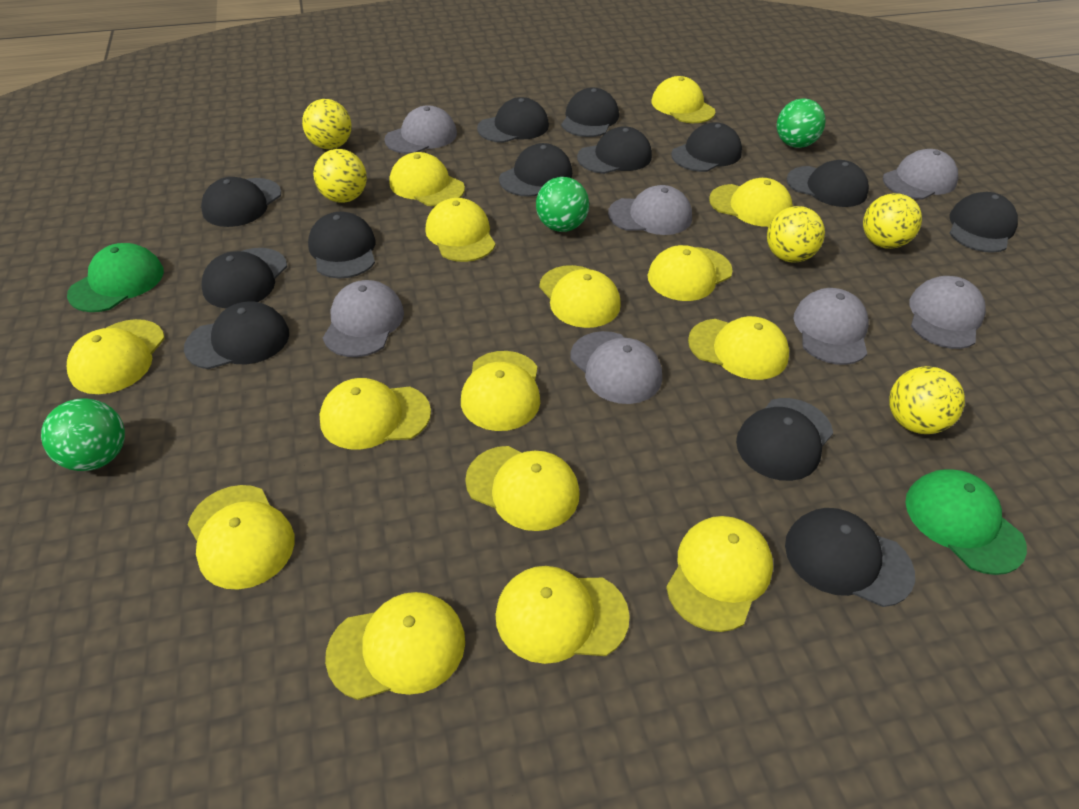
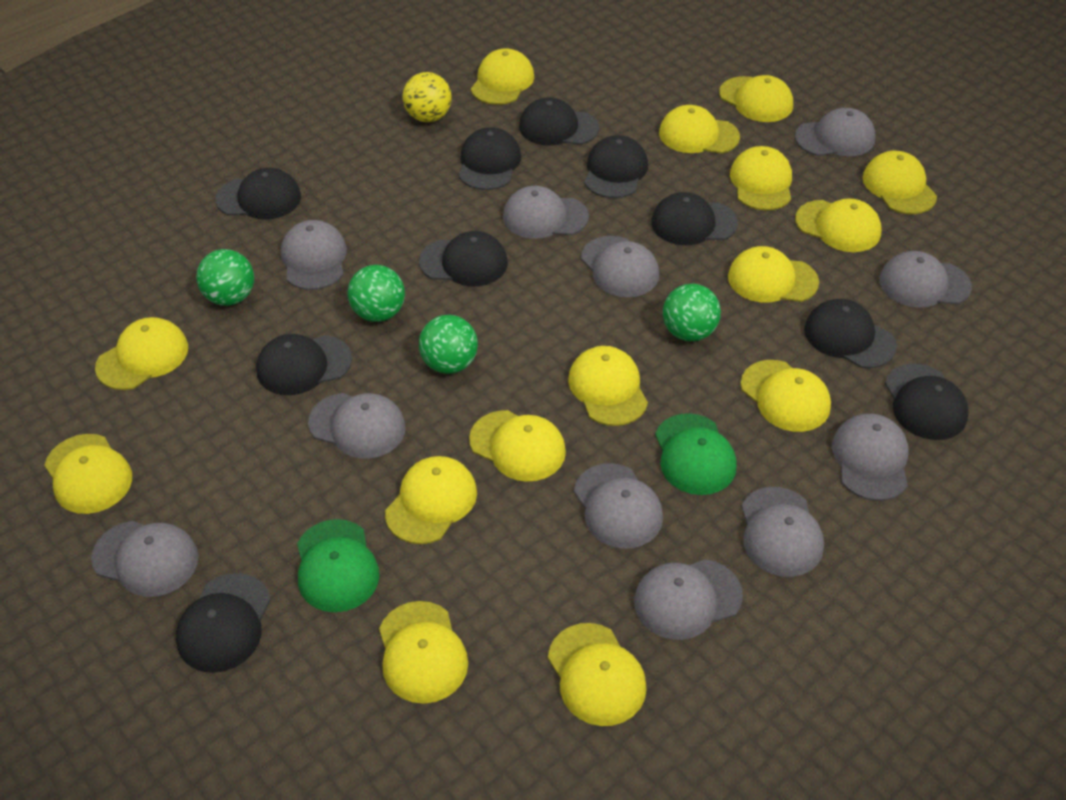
black cap: [184,301,289,369] [201,177,281,227] [201,248,287,309] [308,212,375,279] [477,97,549,143] [499,143,572,197] [561,88,619,137] [577,126,652,174] [671,122,742,172] [736,398,833,481] [785,508,915,607] [787,160,869,207] [949,192,1018,253] = 13 -> [176,573,271,673] [215,167,301,220] [256,334,352,395] [419,231,508,286] [459,127,521,190] [519,97,599,145] [584,135,648,198] [651,192,738,245] [804,299,897,368] [885,364,968,440] = 10
green ball: [41,398,125,471] [536,177,589,232] [777,98,826,148] = 3 -> [196,249,254,306] [347,265,405,322] [419,315,478,374] [663,283,721,341] = 4
grey cap: [323,280,404,357] [384,105,457,154] [571,331,662,404] [608,185,692,235] [794,288,869,365] [883,149,958,199] [909,276,986,349] = 7 -> [91,521,198,597] [281,220,347,290] [308,393,406,458] [503,186,589,239] [574,463,663,549] [581,236,659,297] [634,559,743,640] [741,487,824,577] [795,108,876,156] [832,414,909,501] [879,251,972,308] = 11
yellow ball: [302,99,352,149] [313,149,367,203] [767,206,825,262] [863,193,922,249] [889,366,965,434] = 5 -> [403,72,452,122] = 1

